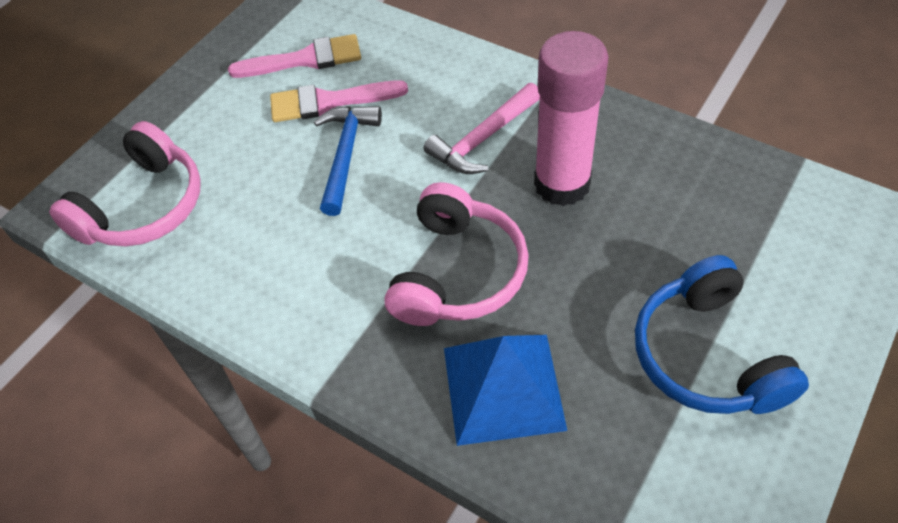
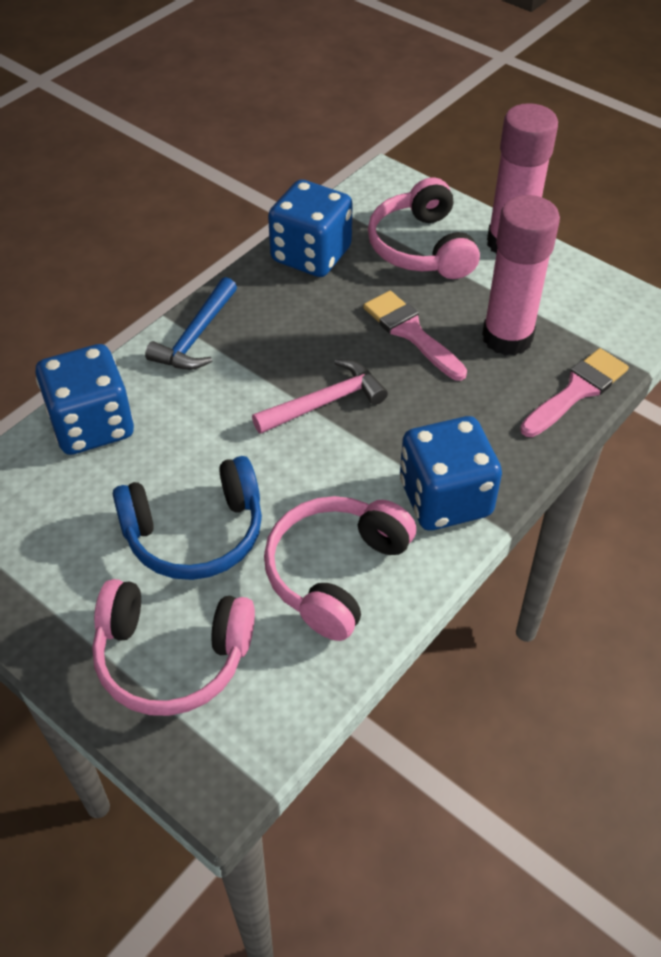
blue dice: none = 0 -> [35,344,134,455] [268,180,353,277] [400,416,502,530] = 3
blue pyramid: [444,335,567,446] = 1 -> none = 0
pink glue stick: [534,31,609,206] = 1 -> [482,195,560,355] [487,103,558,254] = 2
pink headphones: [49,121,201,246] [384,182,529,326] = 2 -> [92,579,255,716] [264,496,416,641] [368,178,480,279] = 3

